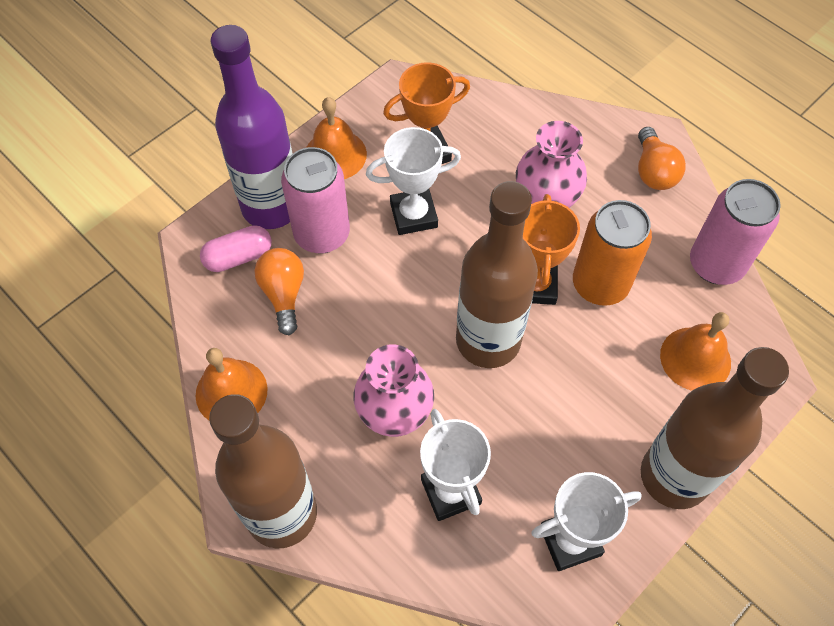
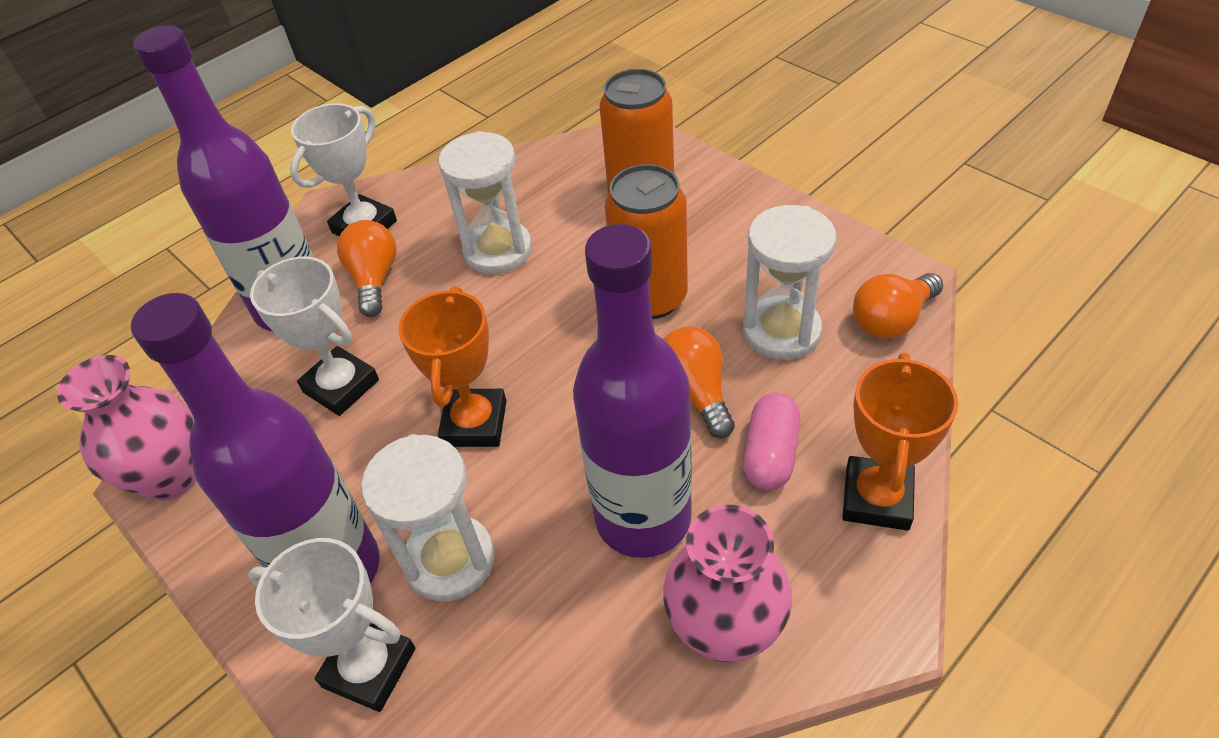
brown bottle: [209,394,317,549] [456,181,538,368] [641,347,789,509] = 3 -> none = 0
orange bell: [196,348,268,420] [306,97,367,179] [660,312,731,391] = 3 -> none = 0
orange can: [573,200,652,306] = 1 -> [600,69,674,194] [605,164,688,319] = 2
orange light bulb: [255,248,304,335] [638,127,686,190] = 2 -> [337,220,397,317] [663,327,735,438] [853,273,943,339] = 3
pink can: [281,147,350,254] [690,179,781,285] = 2 -> none = 0
purple bottle: [211,25,293,229] = 1 -> [131,293,380,584] [133,26,314,331] [573,224,692,558] = 3
white hourglass: none = 0 -> [361,434,495,602] [439,131,532,274] [743,205,836,360] = 3

